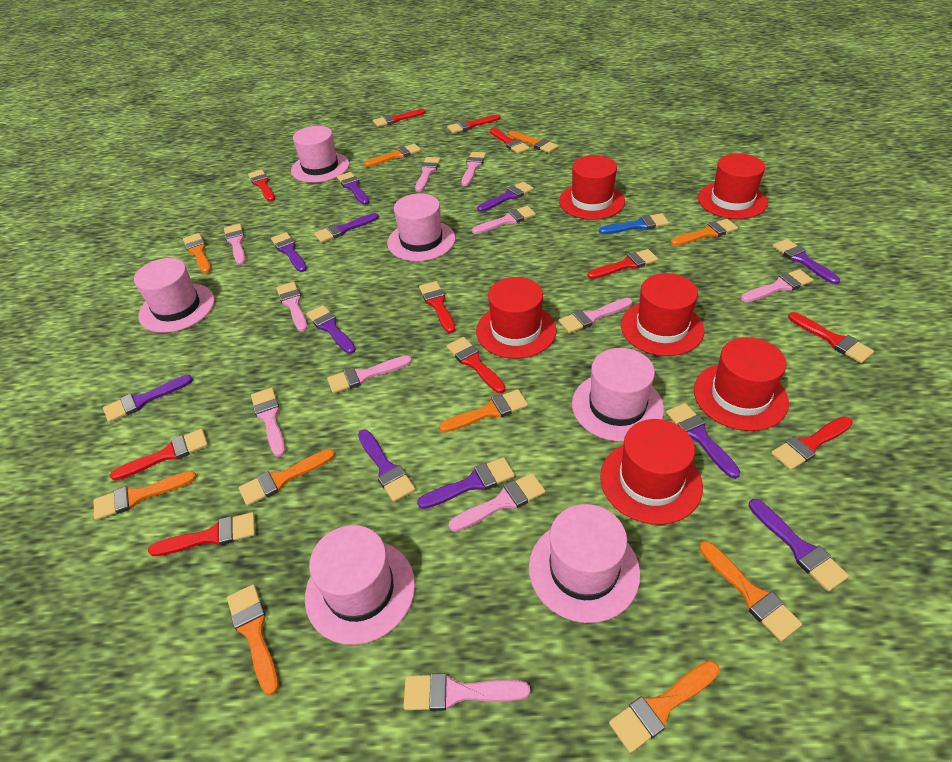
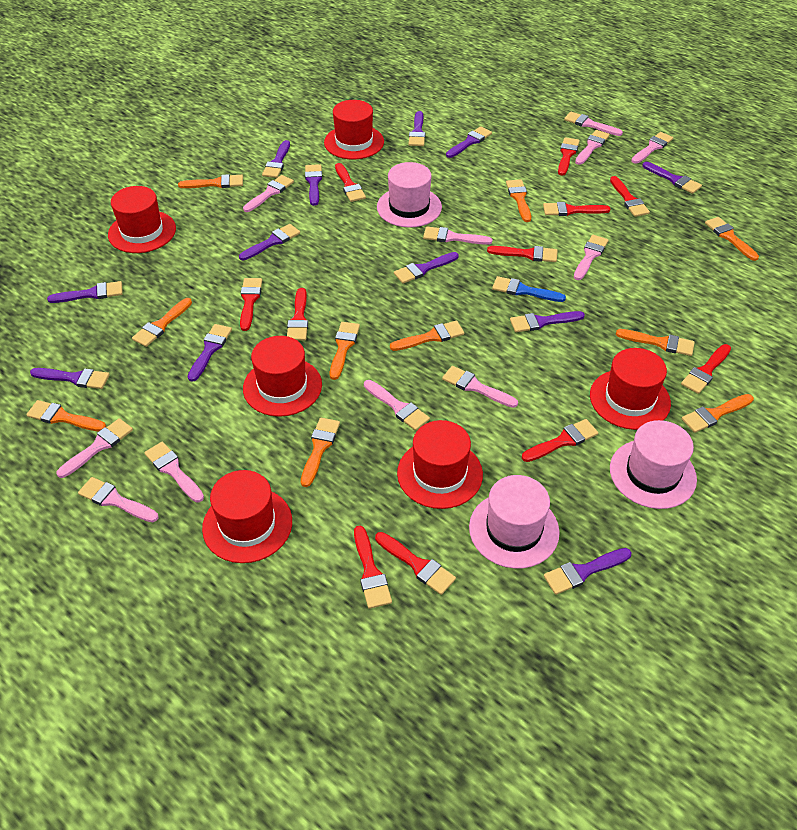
pink hat: [134,258,215,333] [291,126,349,183] [305,525,415,645] [387,193,455,262] [529,504,640,623] [572,348,664,442] = 6 -> [377,162,442,228] [469,475,560,569] [610,420,697,509] = 3
purple brush: [103,375,193,423] [271,232,307,272] [306,305,356,354] [314,213,379,243] [337,172,369,205] [358,430,415,502] [417,457,515,509] [477,182,534,212] [666,403,741,479] [749,499,849,591] [773,239,840,284] = 11 -> [30,368,110,389] [47,281,123,303] [188,324,232,382] [239,224,300,260] [262,140,290,178] [305,164,322,206] [394,252,459,284] [409,111,426,146] [446,126,492,158] [510,311,585,332] [544,548,632,595] [642,162,702,194] = 12

